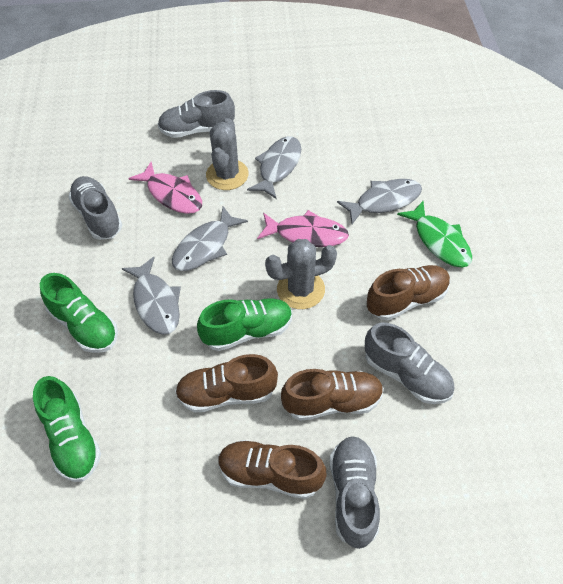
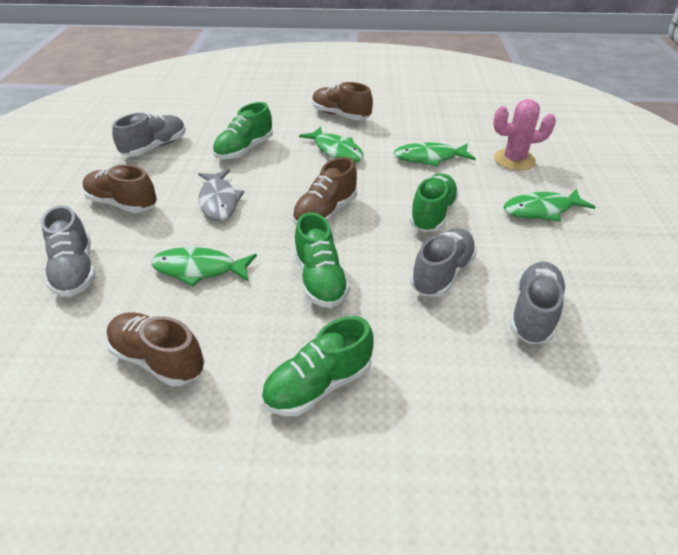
green fish: [397,201,472,268] = 1 -> [151,247,257,287] [299,126,364,163] [393,142,476,167] [503,188,595,222] = 4
green shoe: [33,376,101,482] [40,273,118,353] [197,298,292,351] = 3 -> [213,102,273,160] [261,316,374,416] [294,212,350,308] [409,174,459,232] = 4
grey cactus: [206,118,249,190] [265,239,337,309] = 2 -> none = 0
grey fish: [122,257,181,335] [172,206,248,271] [247,136,301,199] [337,179,422,224] = 4 -> [198,169,244,221] = 1
pink cactus: none = 0 -> [493,99,556,170] = 1
pink fish: [128,162,202,214] [257,210,349,247] = 2 -> none = 0

